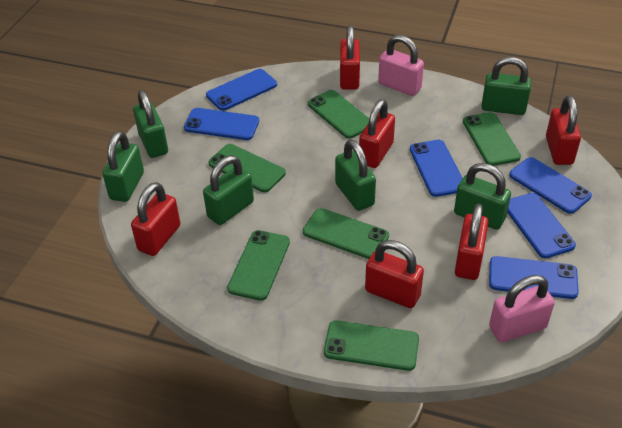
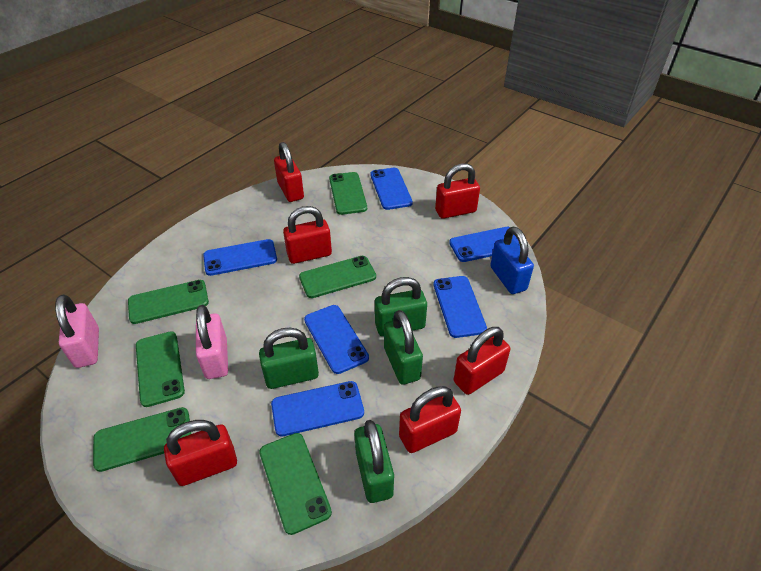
blue padlock: none = 0 -> [490,227,534,294] = 1
green padlock: [102,131,144,202] [133,90,168,158] [203,156,254,225] [335,140,376,211] [454,163,511,230] [482,57,531,115] = 6 -> [259,328,319,389] [355,420,394,503] [375,277,427,336] [384,310,423,385] = 4

